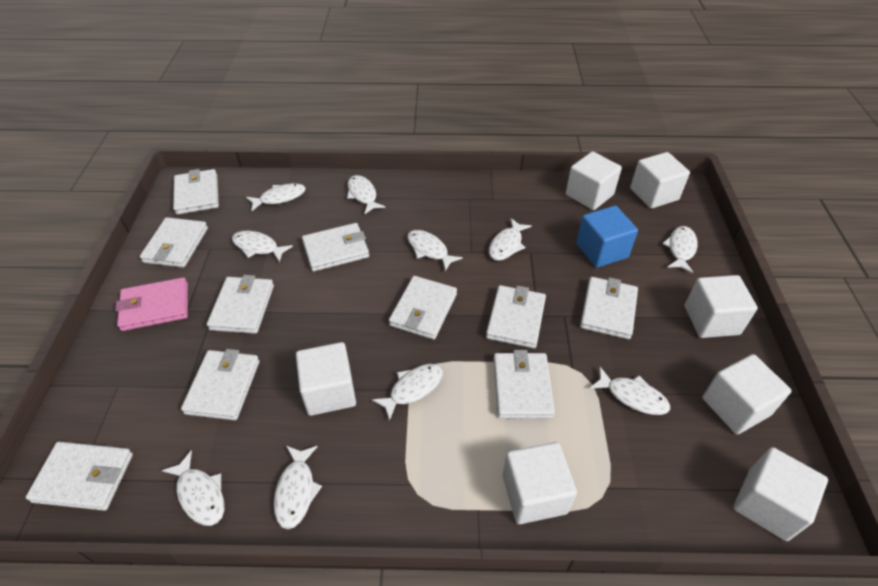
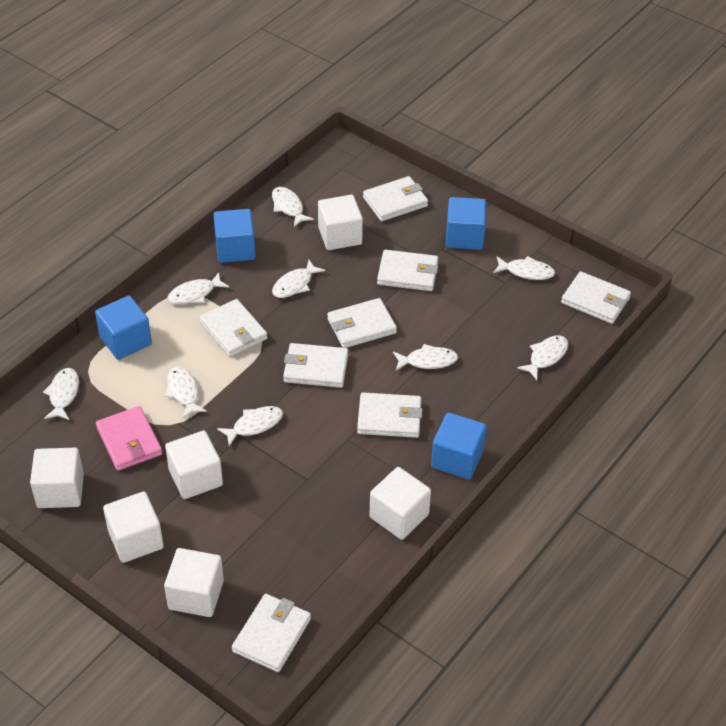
blue cube: [576,206,638,268] = 1 -> [95,296,152,360] [213,209,256,263] [431,412,487,479] [446,197,486,250] = 4
white cube: [296,342,356,416] [502,442,577,524] [566,151,622,210] [630,152,690,209] [685,275,758,338] [702,354,792,434] [733,447,828,541] = 7 -> [30,448,84,508] [103,491,164,563] [164,548,224,617] [165,431,223,499] [318,195,363,250] [369,467,431,540] = 6
white fish: [161,450,224,526] [232,231,293,262] [246,183,306,211] [274,446,322,529] [347,175,386,214] [372,364,443,421] [407,230,463,271] [489,218,532,261] [589,367,670,415] [662,226,698,273] = 10 -> [43,368,79,420] [165,367,207,419] [167,272,229,304] [217,406,283,446] [272,187,314,227] [272,260,326,298] [393,344,458,371] [493,256,555,280] [517,335,568,380] = 9
white wallet: [26,442,133,511] [140,217,208,268] [173,169,219,215] [181,349,259,420] [207,275,274,334] [302,223,369,272] [389,276,457,340] [486,285,546,348] [493,350,555,419] [580,277,638,339] = 10 -> [200,299,268,357] [232,594,311,672] [283,343,348,388] [327,298,397,348] [357,392,423,438] [363,176,428,221] [377,250,438,291] [561,271,631,324] = 8

